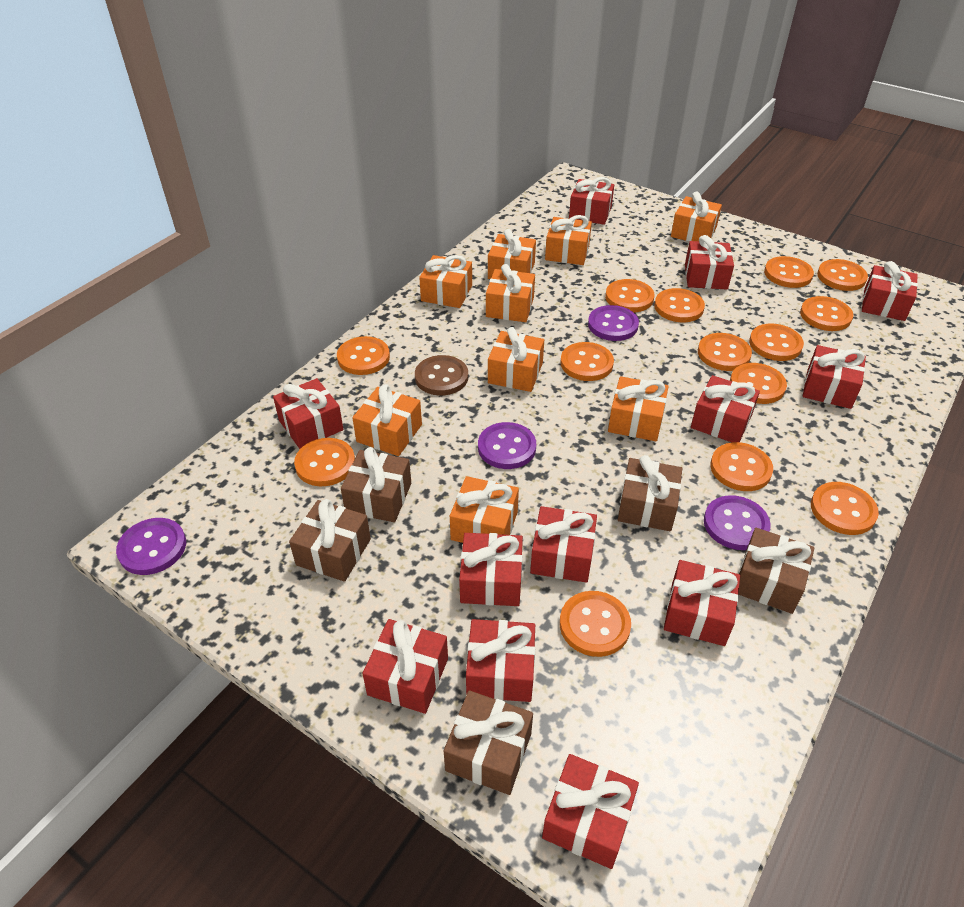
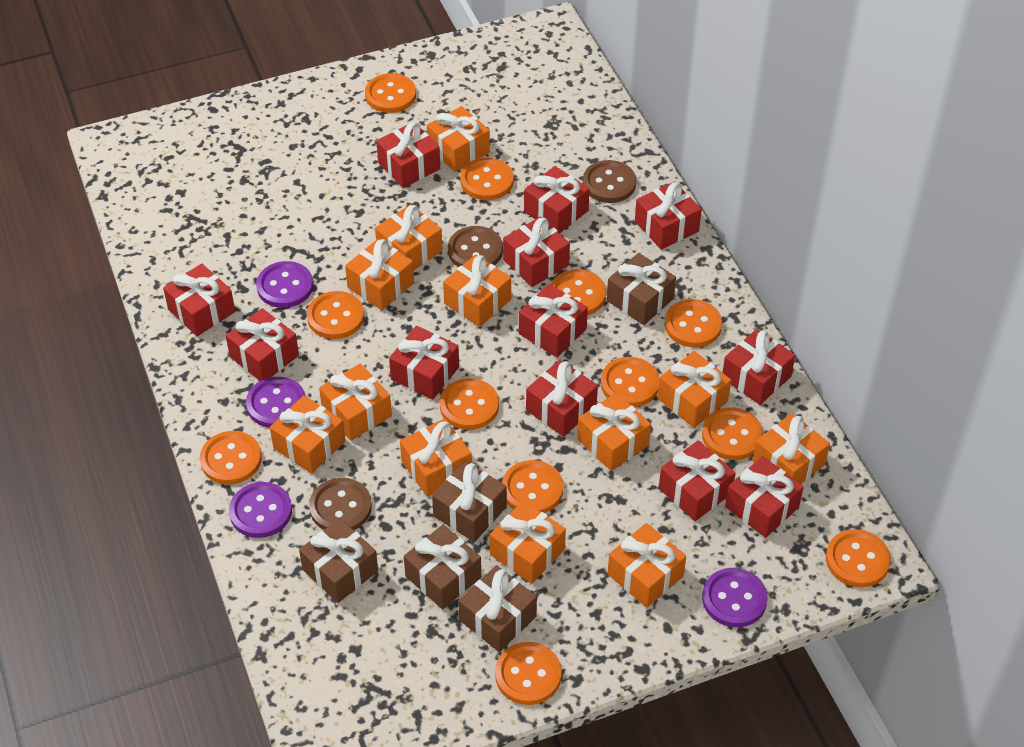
brown button: [415,355,468,396] = 1 -> [309,478,372,530] [448,226,503,267] [583,160,636,203] = 3
orange button: [294,438,355,486] [337,336,390,375] [560,591,631,657] [561,342,614,381] [605,279,655,312] [654,288,705,322] [698,333,752,371] [710,442,773,491] [730,363,787,404] [749,324,804,361] [764,256,814,288] [800,296,853,331] [811,482,879,535] [817,259,868,291] = 14 -> [200,431,262,485] [307,291,364,339] [365,73,416,113] [440,378,499,430] [460,158,514,200] [495,642,562,705] [502,460,563,513] [551,269,606,315] [601,357,659,407] [664,299,722,347] [702,407,763,460] [826,529,891,587] = 12
orange gift: [352,384,422,456] [419,255,472,308] [450,476,519,543] [486,264,535,322] [488,229,536,279] [488,327,544,392] [545,215,592,265] [608,376,669,441] [671,192,722,242] = 9 -> [270,395,345,474] [319,363,392,441] [345,239,414,310] [375,204,443,270] [400,418,472,497] [427,106,490,172] [443,254,511,327] [490,500,566,584] [577,392,651,471] [607,523,686,608] [657,351,731,428] [753,413,830,484] = 12

